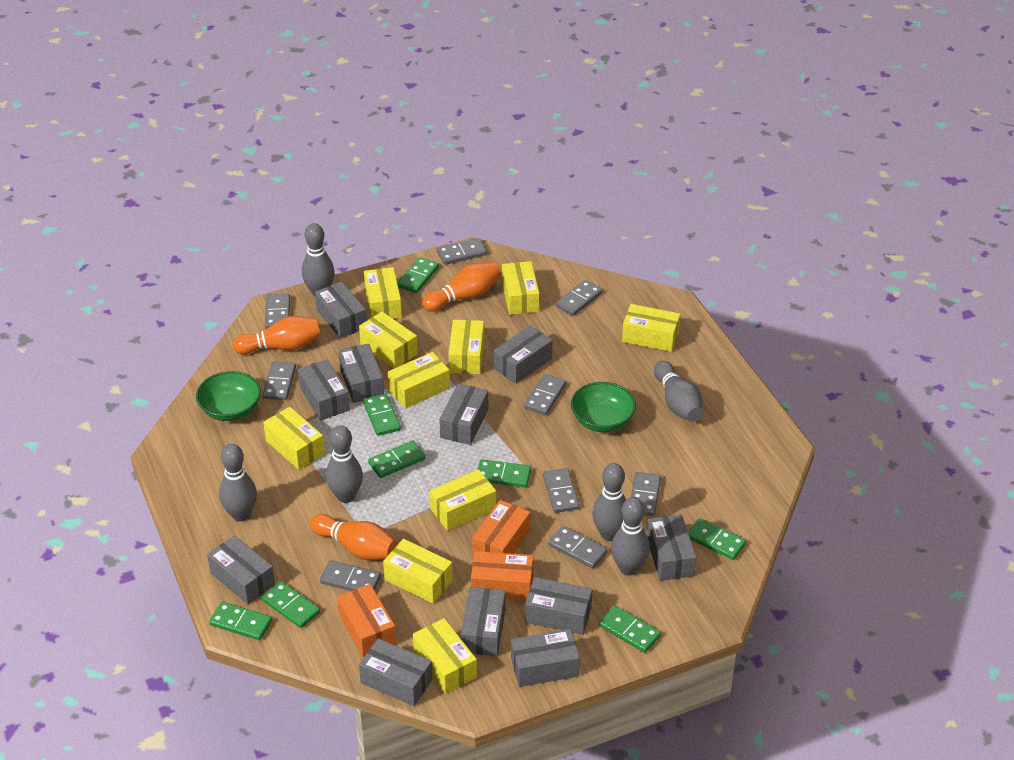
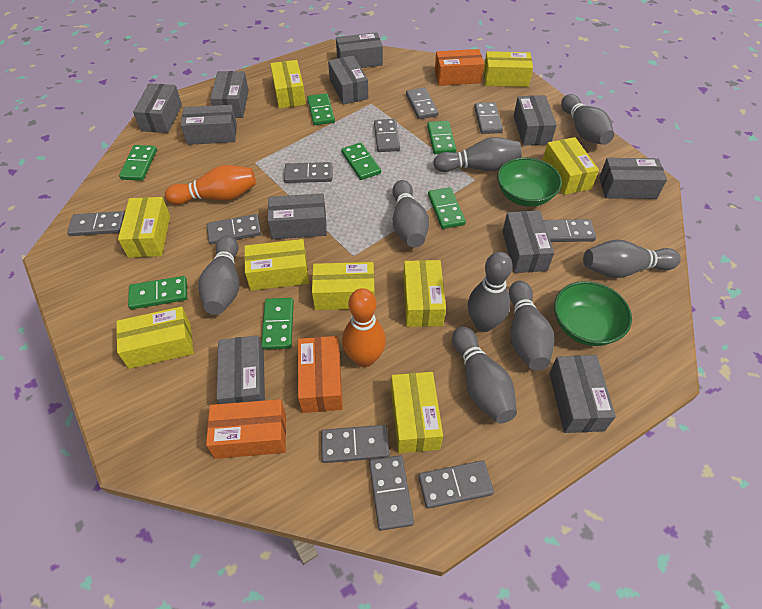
green domino: [209,602,272,640] [262,581,320,628] [363,394,401,436] [368,441,425,478] [397,257,439,293] [477,459,531,488] [599,606,661,653] [688,518,746,560] = 8 -> [119,145,157,181] [128,276,187,309] [261,298,294,350] [307,93,335,125] [341,143,381,180] [427,121,456,154] [428,187,466,229] = 7
grey bowling pin: [219,444,257,521] [302,223,335,296] [326,425,363,503] [592,463,626,541] [611,497,650,576] [654,361,703,422] = 6 -> [198,235,239,315] [393,180,429,248] [433,137,522,172] [452,326,517,424] [468,252,513,332] [509,281,554,370] [561,94,614,145] [583,240,681,278] = 8
grey domino: [262,361,296,400] [265,294,290,329] [320,560,381,591] [437,238,487,265] [524,374,566,415] [543,468,580,513] [548,526,608,569] [556,280,603,316] [631,472,661,516] = 9 -> [67,211,125,236] [207,214,261,245] [284,162,333,183] [321,425,390,463] [369,455,414,531] [374,119,400,152] [406,87,439,119] [418,461,494,509] [474,102,503,134] [544,219,596,242] = 10
orange bowling pin: [233,316,321,354] [310,514,398,560] [422,262,501,312] = 3 -> [165,165,256,205] [342,288,386,367] = 2
yellow box: [263,407,325,470] [359,312,418,368] [364,267,402,319] [383,538,453,604] [388,352,450,409] [413,618,477,694] [430,469,496,531] [448,320,484,374] [502,261,539,315] [622,304,681,352] = 10 -> [116,307,194,369] [118,197,170,258] [244,239,309,291] [270,60,306,108] [312,262,375,310] [391,372,443,453] [403,260,446,327] [483,51,533,87] [542,137,599,195] = 9

